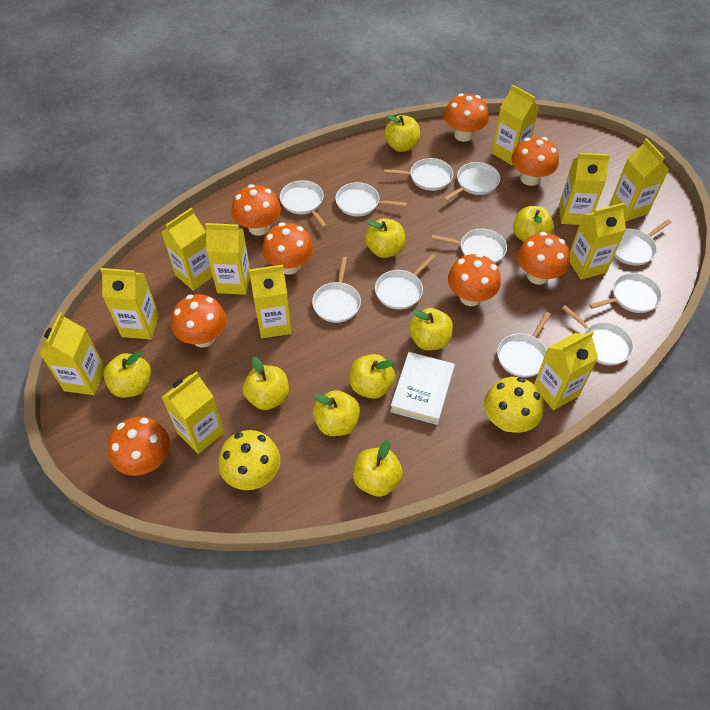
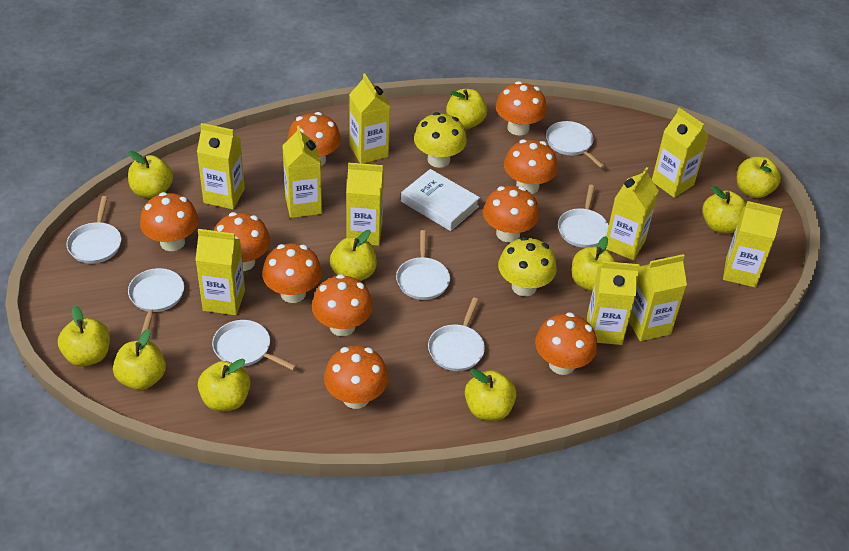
orange mushroom: [108,417,170,476] [171,294,227,348] [232,184,281,236] [262,223,314,274] [444,93,489,142] [448,253,501,306] [511,137,559,186] [517,232,570,285] = 8 -> [140,192,199,251] [214,212,270,271] [262,243,322,303] [287,112,341,166] [312,274,373,336] [324,346,388,409] [483,186,539,242] [496,81,547,136] [504,139,558,194] [535,312,597,375] = 10
white pan: [280,180,327,228] [312,257,361,323] [336,182,407,216] [375,254,436,310] [383,158,453,191] [431,229,507,263] [444,162,500,201] [497,312,551,377] [562,305,634,366] [589,273,662,313] [614,219,672,266] = 11 -> [66,196,121,264] [128,268,184,334] [212,320,297,370] [396,230,450,300] [428,298,485,371] [546,121,605,168] [558,185,609,248] = 7
yellow apple: [103,351,151,398] [243,357,289,410] [313,390,360,436] [350,354,395,399] [353,440,403,497] [365,218,405,258] [384,115,420,152] [409,308,453,350] [513,206,554,242] = 9 -> [58,306,110,367] [113,329,166,390] [128,151,173,198] [198,359,250,411] [330,230,377,281] [446,89,487,129] [465,369,517,421] [572,236,616,291] [703,186,746,233] [737,157,781,198] = 10
yellow carton: [40,312,105,395] [100,268,159,340] [161,208,213,291] [162,371,224,454] [205,223,250,295] [249,265,292,338] [492,84,539,165] [534,331,598,410] [559,153,610,225] [570,203,626,280] [610,138,669,222] = 11 -> [195,229,245,315] [197,123,245,209] [282,126,322,218] [346,162,384,246] [349,74,391,164] [587,261,640,345] [606,167,659,260] [629,254,687,341] [652,108,709,198] [723,201,783,287] = 10

